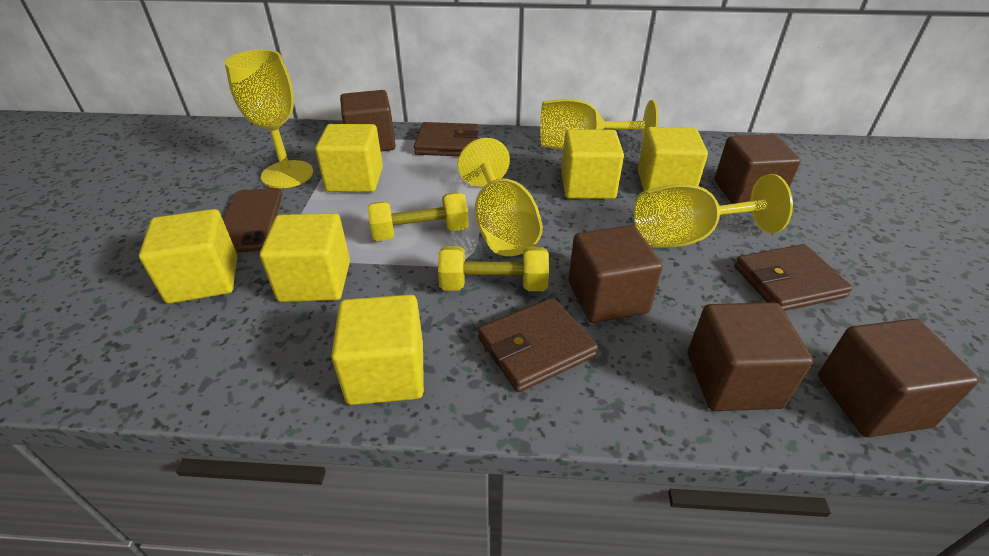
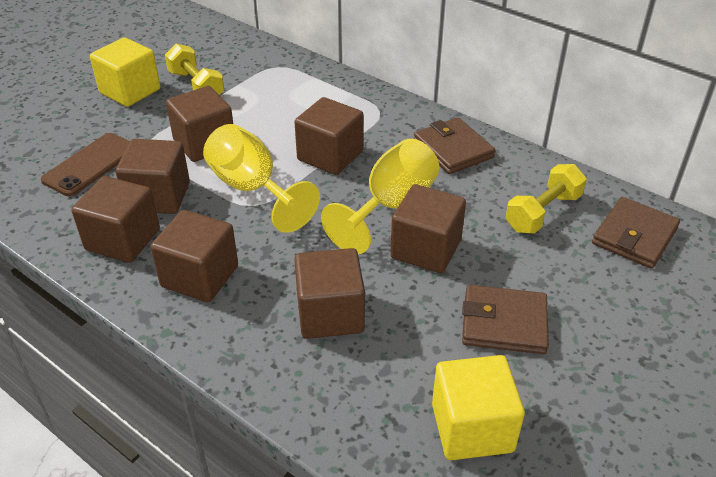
brown cube: [340,90,396,151] [568,225,663,323] [688,302,813,411] [714,134,801,204] [818,319,979,437] = 5 -> [71,176,160,263] [116,139,190,214] [150,210,238,302] [166,86,233,162] [294,248,365,339] [295,97,363,175] [390,184,466,273] = 7
yellow cube: [139,209,237,304] [260,213,350,302] [315,124,383,192] [331,295,424,405] [561,129,624,199] [638,127,708,191] = 6 -> [90,37,160,107] [432,355,525,460] = 2
yellow goblet: [225,50,313,188] [458,138,543,256] [540,99,658,150] [634,174,793,248] = 4 -> [203,124,320,233] [321,139,440,254] = 2

